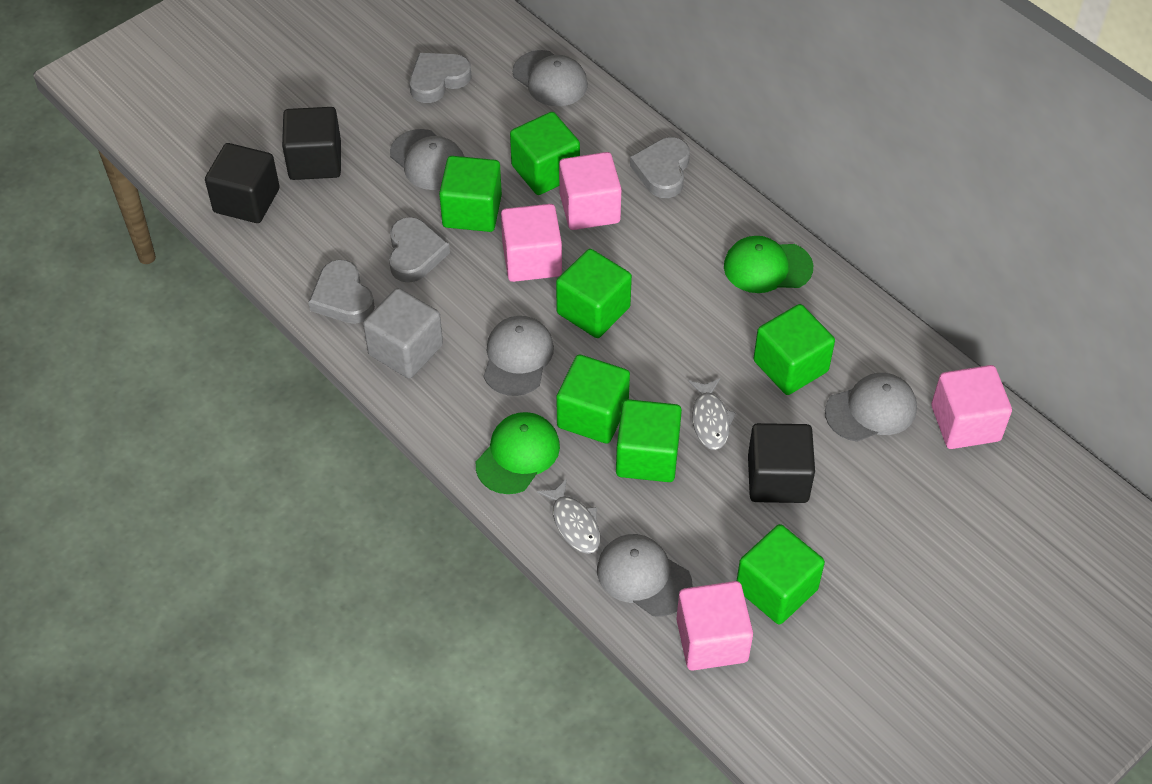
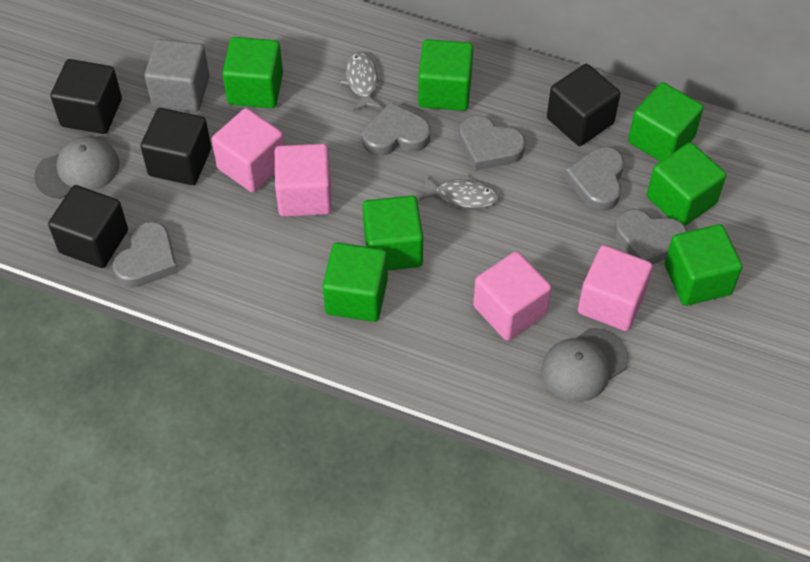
black cube: [205,143,280,223] [282,107,341,180] [748,423,815,503] = 3 -> [48,185,128,268] [50,59,122,134] [141,108,211,185] [547,64,620,146] = 4
green cap: [476,412,560,494] [724,236,813,293] = 2 -> none = 0
grey cap: [390,129,464,190] [483,316,554,396] [513,50,588,107] [597,534,693,616] [825,373,917,442] = 5 -> [34,136,119,199] [542,328,629,402] = 2
grey heart: [308,260,375,324] [389,217,450,283] [409,53,472,103] [630,137,690,198] = 4 -> [113,222,178,288] [362,102,430,156] [459,115,526,171] [564,147,624,211] [614,209,687,265] = 5

